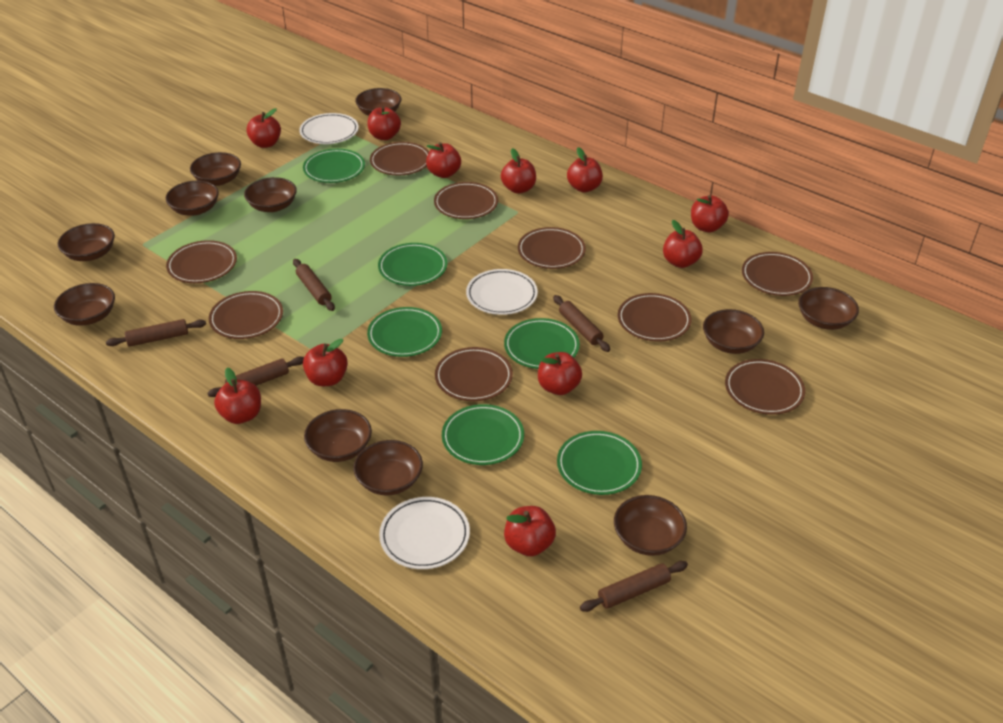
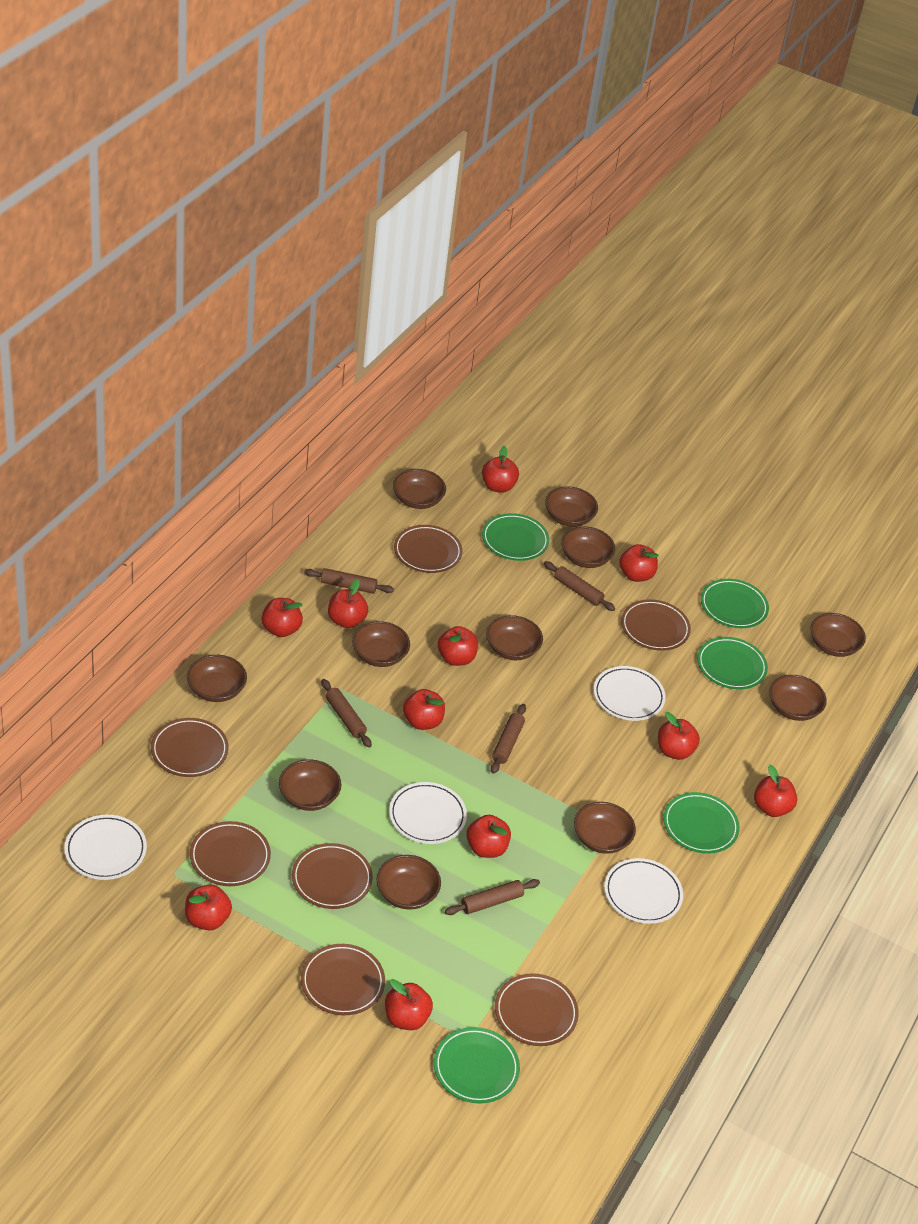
brown plate: [166,240,237,283] [209,291,283,339] [370,142,429,175] [434,182,498,219] [435,347,513,401] [518,227,586,269] [618,293,692,341] [725,359,805,415] [742,252,813,296] = 9 -> [151,718,229,777] [190,821,271,886] [292,843,373,909] [301,944,385,1015] [394,525,462,573] [495,973,579,1046] [621,599,691,651] = 7
green plate: [303,149,365,183] [367,307,442,357] [378,243,447,286] [442,404,524,465] [504,318,580,369] [557,431,642,495] = 6 -> [434,1027,520,1104] [482,513,549,561] [663,792,740,854] [697,637,768,689] [701,579,769,628] = 5
white plate: [299,113,359,144] [379,497,470,569] [466,269,538,315] = 3 -> [64,815,147,880] [389,782,467,844] [594,666,666,721] [604,858,683,924] = 4

